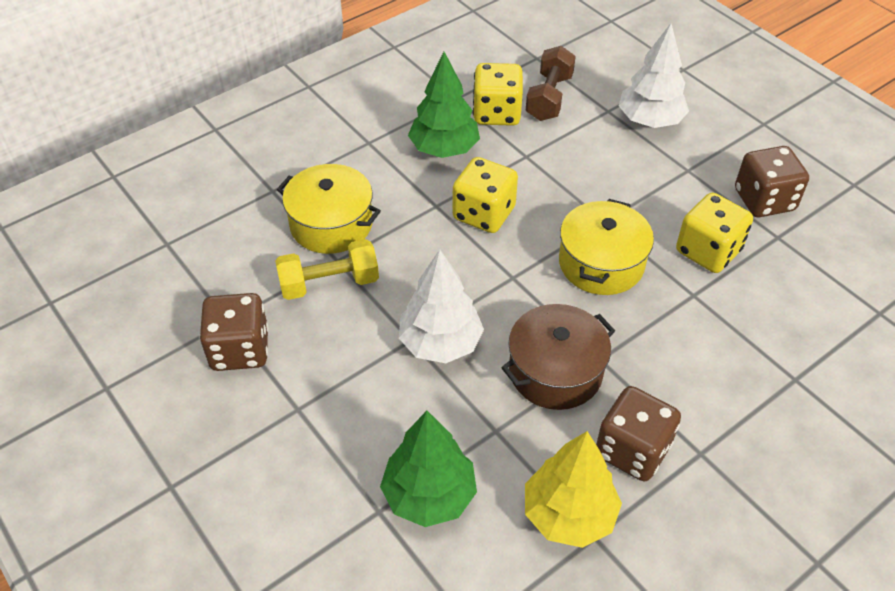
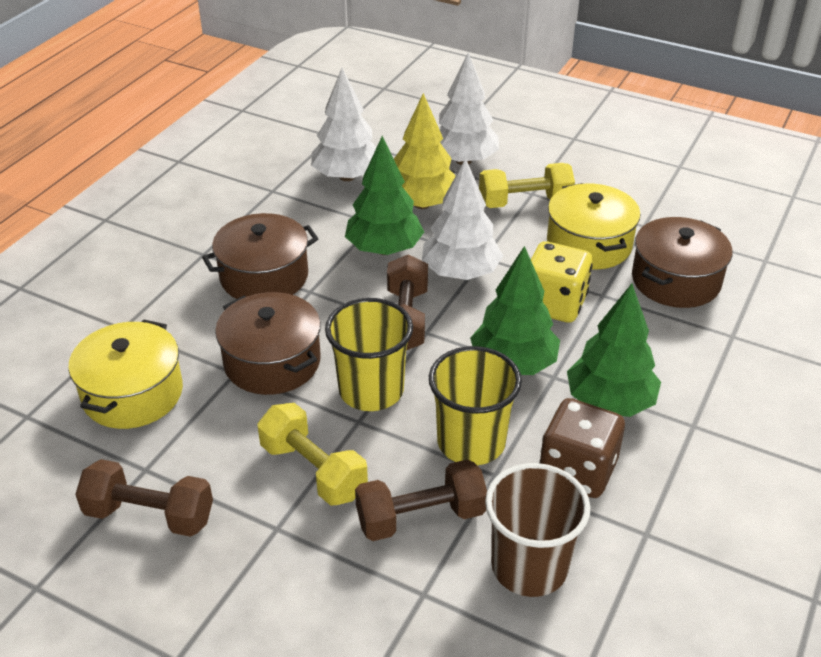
brown cup: none = 0 -> [485,463,591,597] = 1
brown dice: [199,293,268,371] [596,386,681,481] [735,146,809,217] = 3 -> [539,398,625,498] = 1
brown dumbbell: [526,46,576,121] = 1 -> [75,459,213,537] [355,459,487,541] [387,254,428,350] = 3
brown pot: [501,304,615,410] = 1 -> [202,213,319,299] [215,292,321,395] [632,217,732,308] = 3
green tree: [380,411,477,527] [408,52,480,158] = 2 -> [345,136,424,255] [470,246,560,375] [567,284,661,417] = 3
white tree: [399,250,484,363] [619,23,689,128] = 2 -> [311,68,376,181] [422,158,503,280] [439,53,499,165] = 3
yellow cup: none = 0 -> [325,298,413,411] [429,346,522,465] = 2
yellow dice: [453,157,518,233] [473,63,523,126] [676,193,753,273] = 3 -> [531,241,593,323] = 1
yellow dumbbell: [275,239,379,300] = 1 -> [257,403,368,505] [479,163,575,208] = 2

